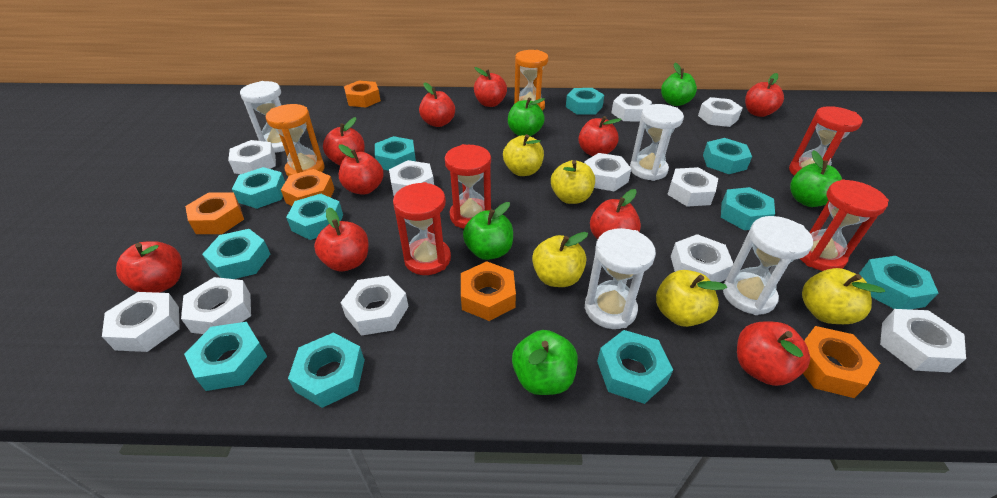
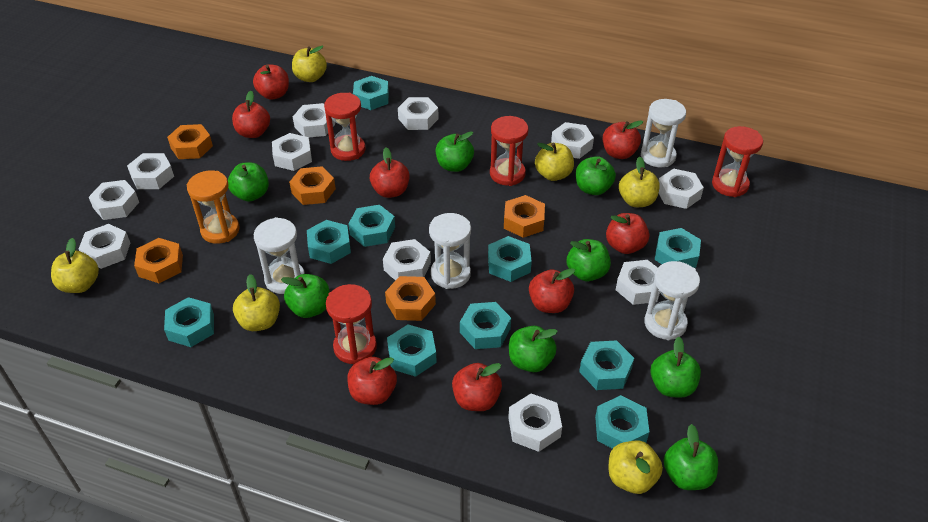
green apple: [463,202,513,260] [508,97,545,136] [512,330,578,395] [661,63,697,106] [790,150,842,207] = 5 -> [228,162,269,202] [281,274,330,318] [436,131,474,172] [509,326,558,372] [567,239,611,281] [576,156,616,195] [651,337,701,398] [664,424,718,490] = 8
orange hourglass: [266,104,325,177] [514,50,548,111] = 2 -> [187,170,240,244] = 1
red apple: [116,241,182,293] [314,207,368,271] [323,117,365,165] [338,144,384,195] [419,82,455,127] [474,67,507,107] [579,116,622,156] [590,189,641,239] [737,321,810,386] [745,73,784,117] = 10 -> [232,91,270,138] [253,64,289,100] [347,357,397,405] [370,147,409,198] [452,363,502,411] [529,268,575,313] [603,120,643,159] [606,213,649,254] = 8
turquoise nut: [184,322,267,391] [202,229,270,279] [232,167,285,209] [286,194,343,240] [288,333,365,408] [375,136,416,171] [566,88,604,115] [597,330,673,404] [703,138,752,174] [721,187,775,230] [859,256,938,309] = 11 -> [164,297,214,347] [307,220,351,264] [348,205,395,247] [353,76,389,110] [387,325,437,377] [460,302,511,349] [488,236,532,282] [579,340,634,390] [595,395,649,449] [655,228,701,268] = 10
yellow apple: [503,134,544,176] [532,232,588,287] [551,160,595,204] [656,270,727,327] [802,268,885,324] = 5 -> [51,238,99,293] [233,274,280,331] [292,46,327,82] [535,143,574,181] [609,441,663,494] [619,157,660,207] = 6

